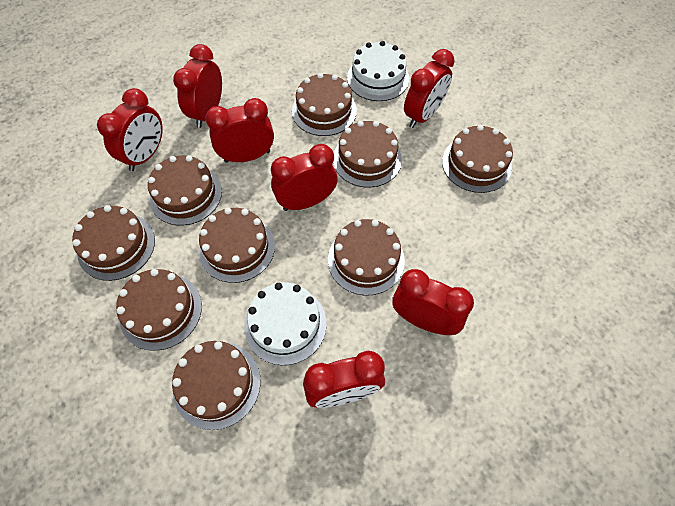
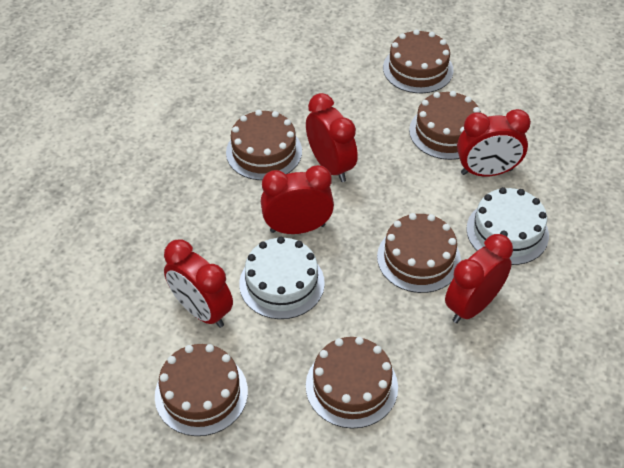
brown cake: [72,205,155,281] [116,269,202,351] [148,155,222,226] [172,341,261,430] [199,208,275,283] [292,73,357,136] [328,219,405,296] [333,121,402,188] [442,125,513,193] = 9 -> [155,344,248,436] [226,110,302,180] [306,337,398,428] [377,213,461,293] [383,29,454,93] [409,91,481,160] = 6
red clock: [97,88,163,171] [173,44,222,128] [205,98,274,163] [271,144,338,211] [303,351,385,408] [392,269,474,335] [404,49,455,128] = 7 -> [164,240,233,328] [261,165,334,234] [306,93,358,182] [445,234,513,323] [457,109,531,177] = 5

